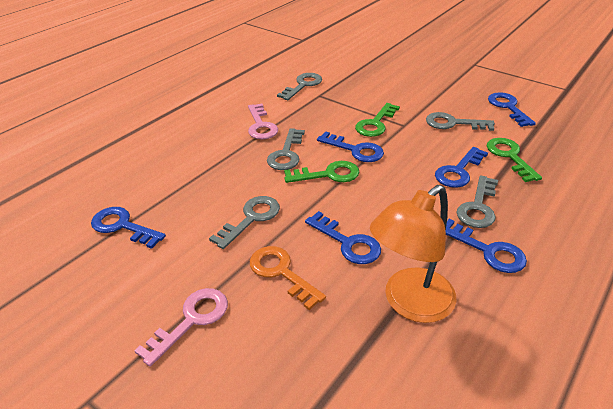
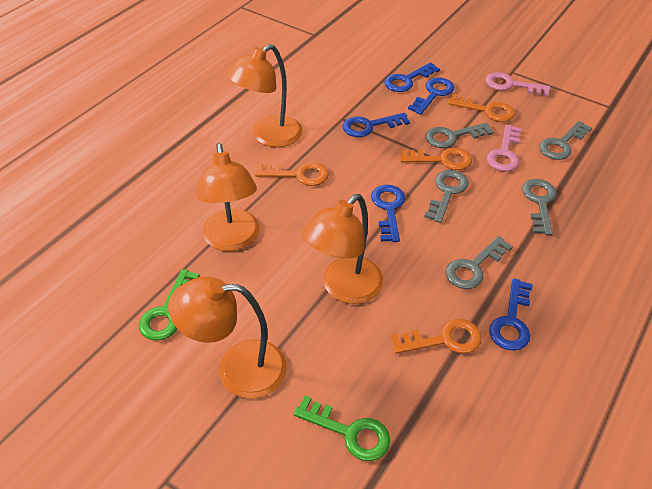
blue key: [91,207,166,249] [305,211,381,264] [317,131,384,162] [435,147,488,188] [446,219,527,273] [488,92,536,127] = 6 -> [343,113,410,137] [371,185,405,242] [384,62,440,92] [408,78,454,115] [489,278,533,351] = 5
green key: [284,161,359,183] [355,103,400,137] [487,138,542,182] = 3 -> [139,269,200,341] [294,396,391,461] = 2
orange key: [250,246,326,310] = 1 -> [255,162,329,186] [391,319,482,354] [400,148,472,170] [448,94,515,122] = 4
orange lamp: [370,185,456,323] = 1 -> [168,277,287,399] [196,143,259,251] [227,44,302,147] [302,194,383,304] = 4

